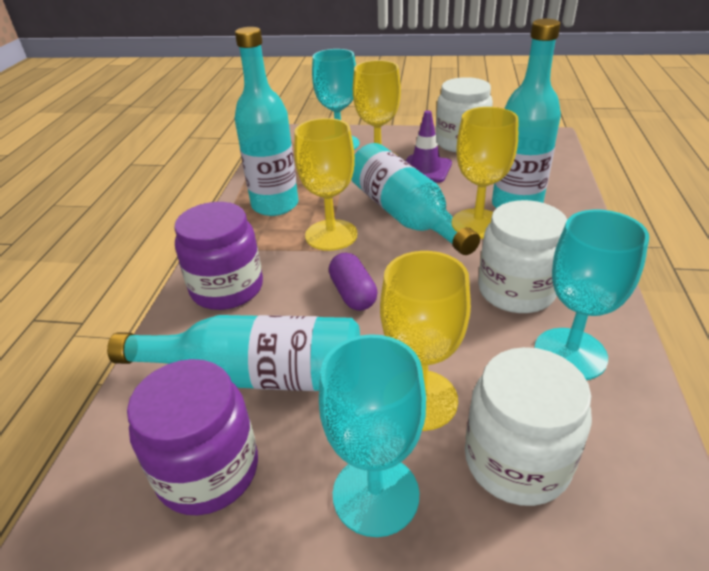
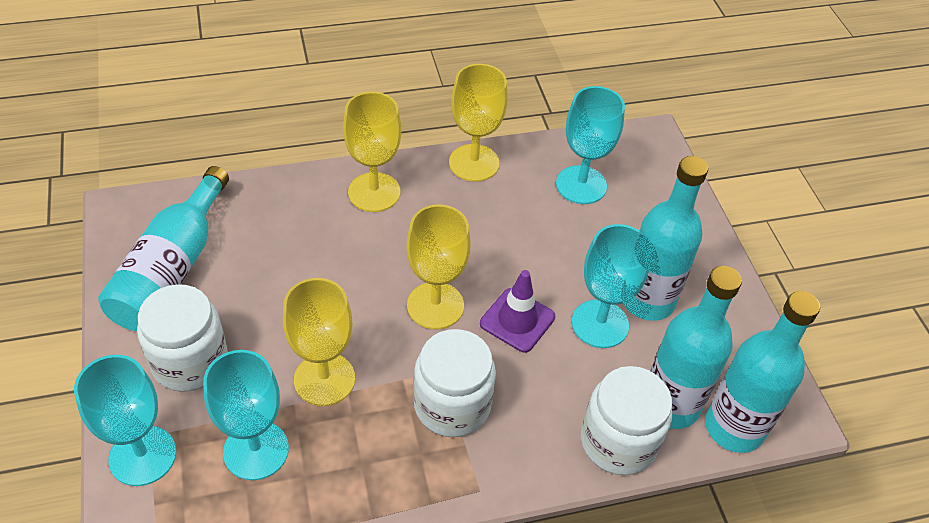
purple capsule: [329,253,378,311] = 1 -> none = 0
purple jar: [127,359,258,515] [174,202,263,310] = 2 -> none = 0
turquoise goblet: [312,49,360,150] [319,334,426,537] [534,210,649,380] = 3 -> [74,355,176,486] [203,350,289,480] [556,86,625,204] [572,224,652,348] = 4

